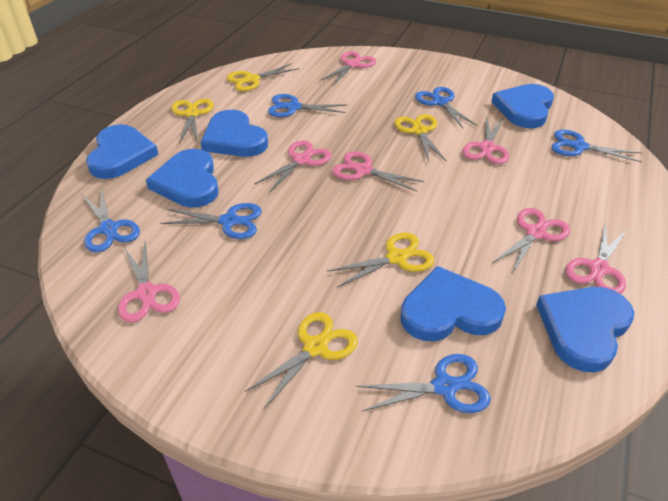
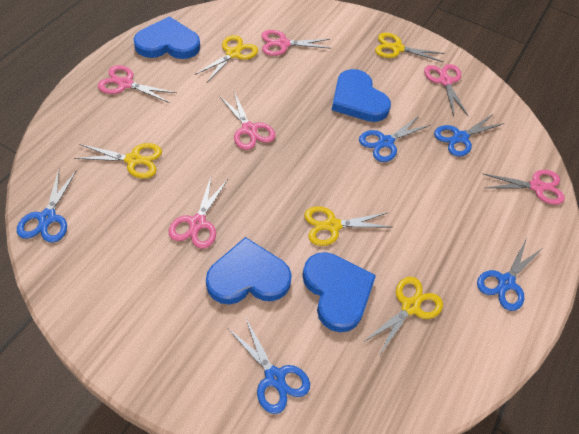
blue heart: [86,124,159,179] [146,149,219,208] [201,110,268,157] [401,266,506,341] [491,84,554,128] [536,287,634,372] = 6 -> [133,16,200,59] [206,237,292,304] [302,252,376,332] [332,69,391,122] = 4
blue scissors: [82,187,140,252] [160,203,262,239] [268,94,347,117] [356,354,491,413] [415,87,478,128] [551,130,642,162] = 6 -> [17,170,77,243] [229,317,310,414] [359,115,430,162] [434,114,505,157] [477,238,543,311] = 5
pink scissors: [118,241,180,322] [254,141,332,192] [320,51,376,85] [332,151,424,191] [462,116,509,164] [492,208,570,274] [565,222,627,294] = 7 -> [98,65,177,103] [168,177,228,249] [219,92,276,150] [261,30,332,56] [424,64,468,116] [482,170,565,205] = 6

